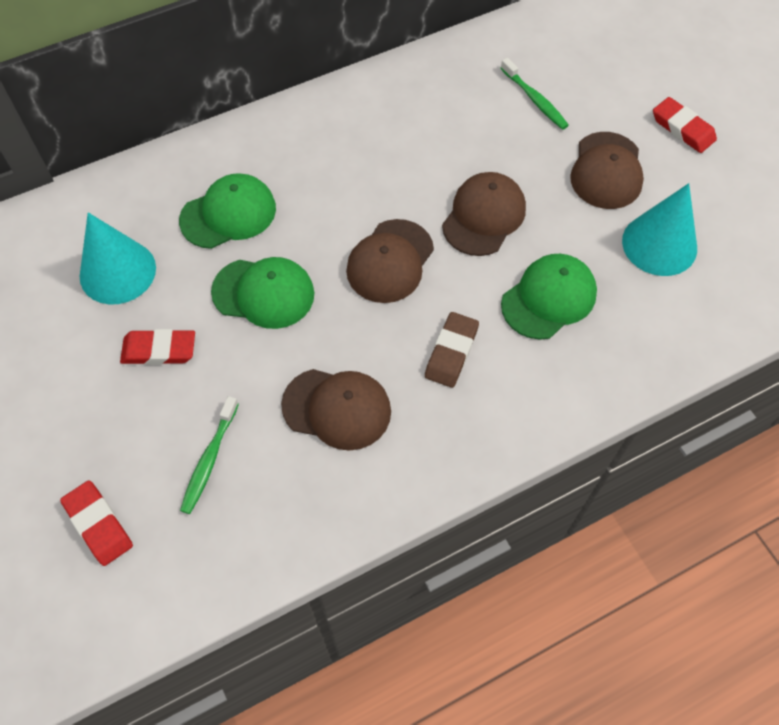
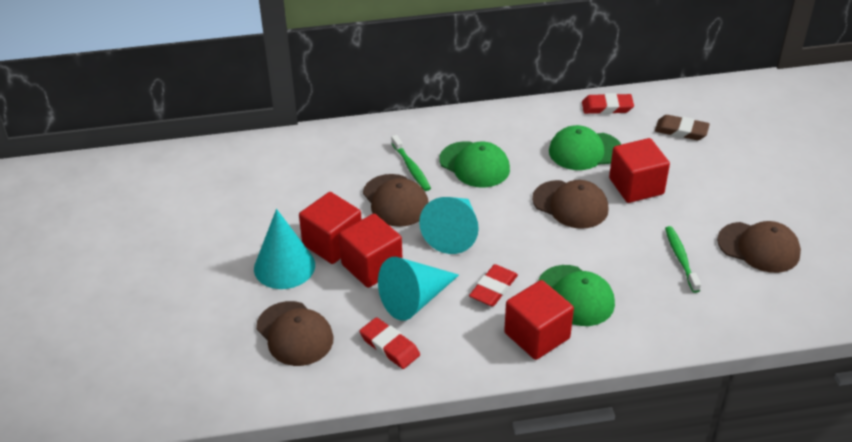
red cube: none = 0 -> [299,192,361,264] [339,214,402,288] [504,280,574,360] [609,138,670,203] = 4
turquoise cone: [80,212,156,304] [622,183,697,276] = 2 -> [254,209,315,289] [378,257,459,321] [419,197,479,254] = 3

